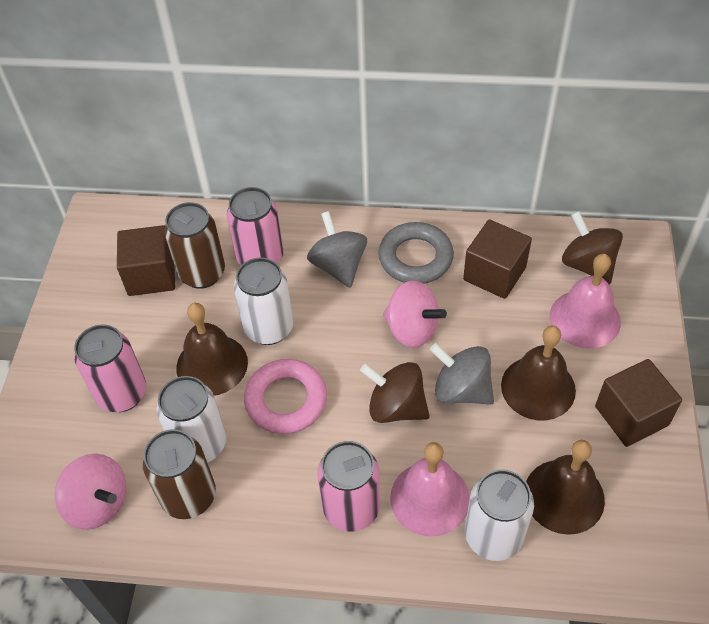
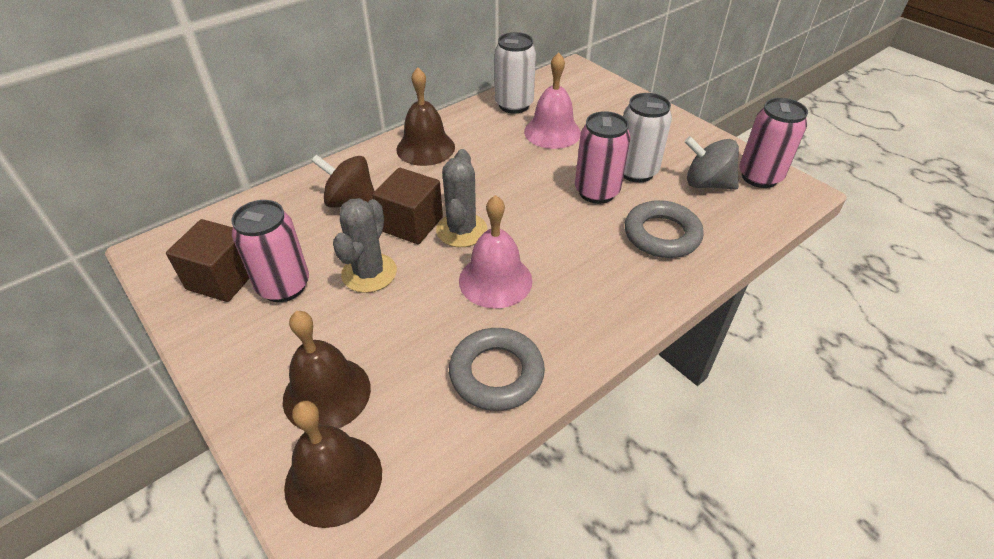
brown can: [143,429,216,519] [164,202,225,289] = 2 -> none = 0
brown cube: [117,225,175,296] [463,219,532,299] [595,359,682,447] = 3 -> [166,219,250,302] [372,168,443,244] = 2
brown spinning top: [360,362,430,423] [562,211,623,285] = 2 -> [312,155,374,208] = 1
grey cactus: none = 0 -> [333,198,397,293] [436,149,487,247] = 2
grey ring: [378,222,454,284] = 1 -> [449,328,545,411] [625,200,704,258] = 2
grey spinning top: [307,211,367,288] [430,343,494,405] = 2 -> [684,136,739,190] = 1
pink ring: [244,359,327,434] = 1 -> none = 0
pink spinning top: [55,454,126,530] [383,281,447,348] = 2 -> none = 0
white can: [157,376,226,463] [234,258,293,345] [465,469,534,561] = 3 -> [495,32,536,113] [623,93,672,183] = 2

